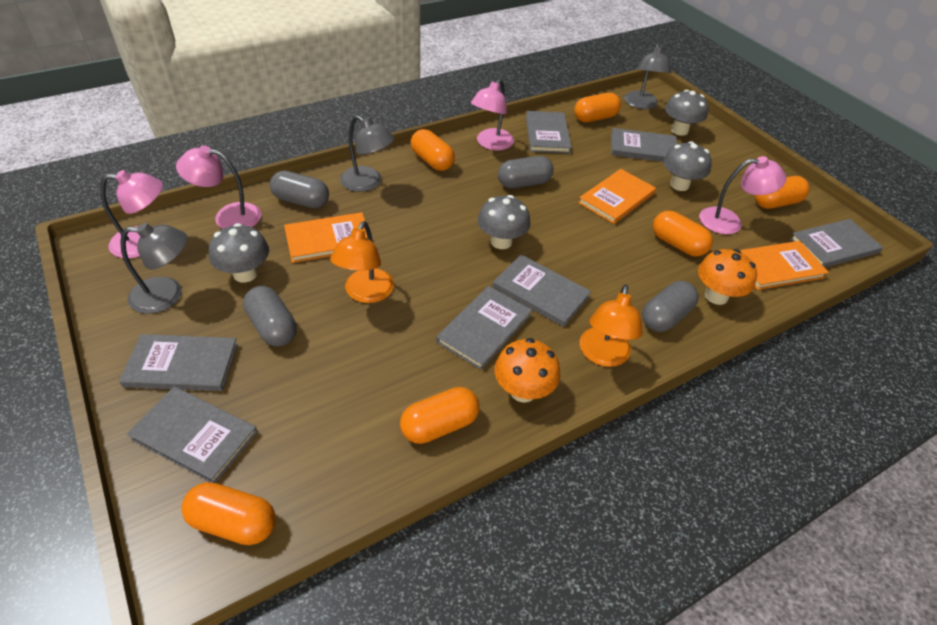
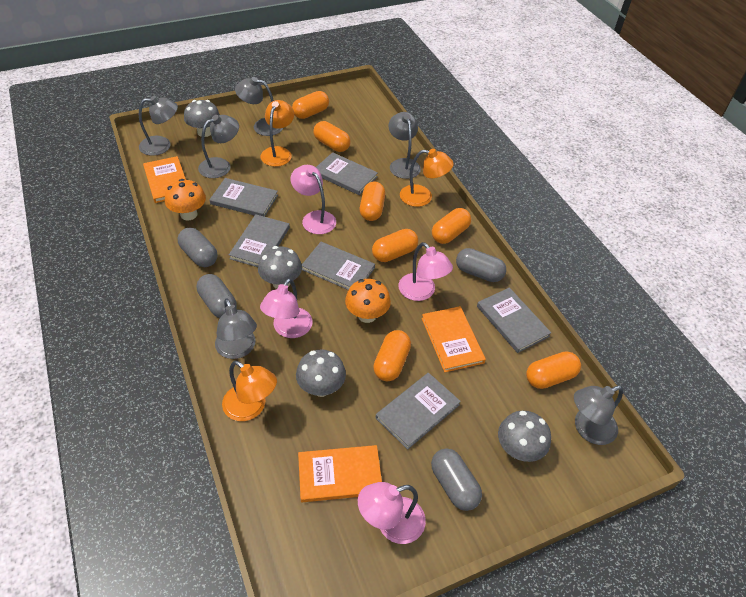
grey book: [119,334,238,391] [127,386,258,483] [436,286,532,370] [493,255,591,327] [526,111,572,154] [611,128,677,162] [790,219,883,268] = 7 -> [209,178,278,217] [229,214,290,267] [302,242,375,290] [316,152,378,195] [375,373,461,450] [477,288,551,353] = 6
grey lamp: [120,223,187,314] [340,116,395,192] [624,43,671,109] = 3 -> [139,96,178,156] [198,115,239,178] [215,298,257,359] [235,77,283,136] [388,112,421,179] [574,386,623,445] = 6
orange capsule: [181,482,276,545] [400,387,479,444] [410,129,455,171] [574,93,621,122] [653,211,713,257] [755,176,810,209] = 6 -> [292,91,329,119] [314,121,351,152] [360,182,385,221] [372,229,418,262] [373,330,411,381] [432,208,471,244] [526,351,581,389] = 7
orange lamp: [330,221,394,303] [580,285,643,367] = 2 -> [222,361,277,421] [260,100,294,167] [400,149,454,207] = 3

